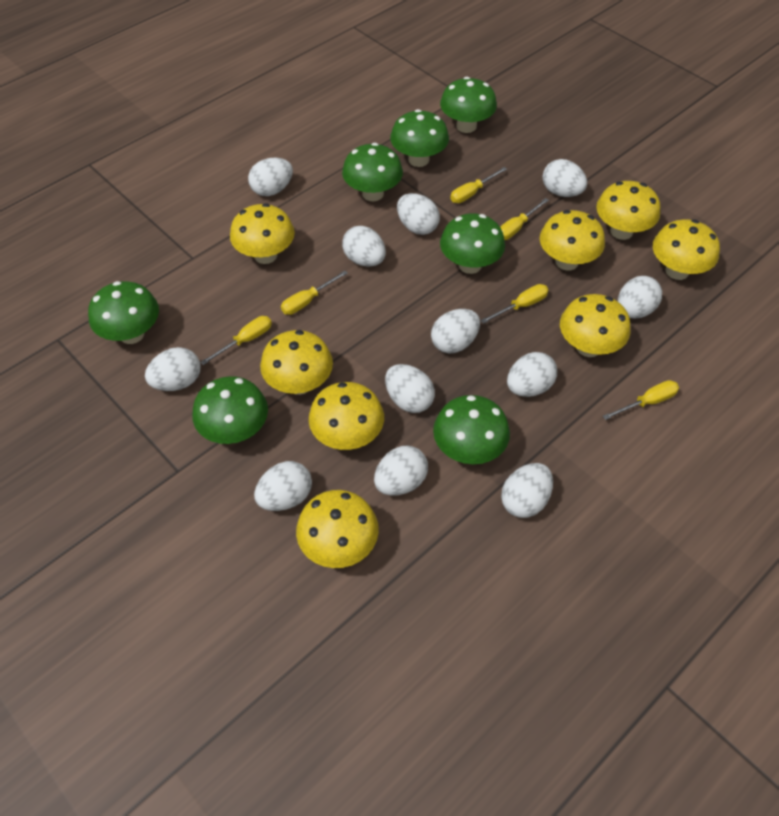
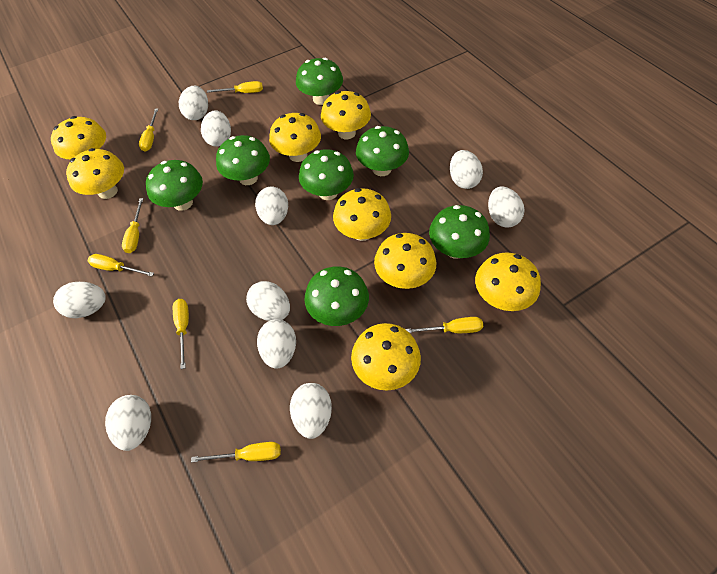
white egg: [145,347,200,391] [248,158,293,196] [254,461,312,511] [342,226,386,267] [374,446,428,496] [385,364,435,413] [397,193,440,235] [431,309,480,354] [501,463,553,518] [507,352,557,397] [542,159,587,197] [618,276,662,318] = 12 -> [53,282,106,318] [105,395,151,451] [179,86,208,120] [201,110,231,147] [246,281,290,321] [255,187,288,225] [257,319,296,369] [290,383,332,439] [450,150,483,189] [488,186,524,228] = 10
yellow screwdriver: [201,316,272,365] [281,271,348,315] [450,167,507,203] [480,284,549,324] [500,198,549,240] [603,380,679,420] = 6 -> [88,254,154,276] [122,198,143,253] [139,109,158,152] [173,299,189,369] [191,442,281,463] [207,81,263,93] [405,317,483,333] = 7

